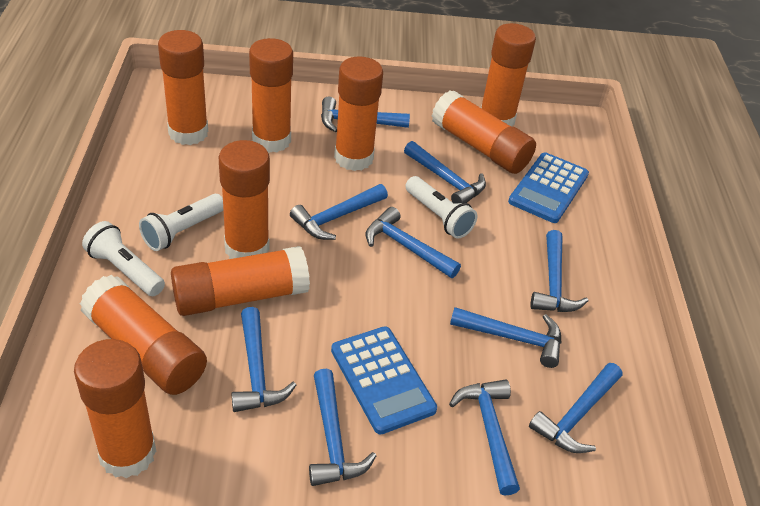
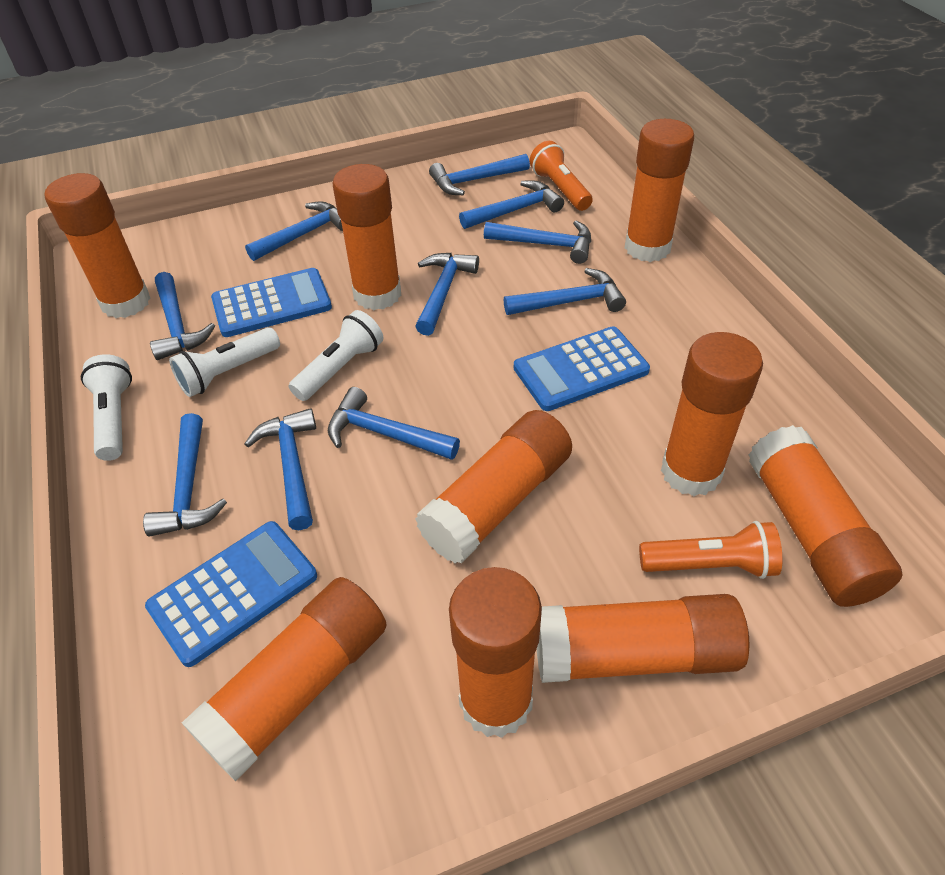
blue calculator: [331,326,437,434] [508,152,589,223] = 2 -> [145,521,317,667] [211,268,332,337] [514,326,650,411] = 3
orange flashlight: none = 0 -> [530,141,593,211] [639,521,782,579] = 2

